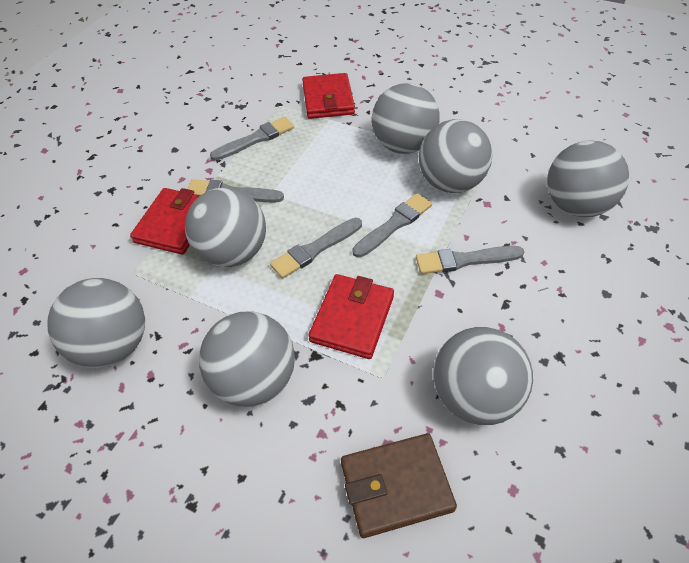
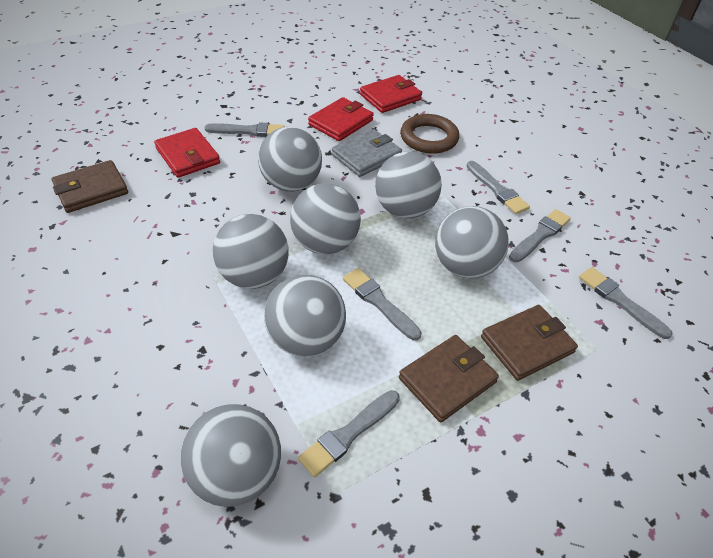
brown ring: none = 0 -> [401,114,459,154] = 1
brown wallet: [341,433,457,538] = 1 -> [52,160,128,213] [399,335,499,422] [481,305,578,381] = 3
grey brush: [188,179,284,203] [210,117,294,161] [270,218,362,279] [353,193,432,258] [416,246,524,274] = 5 -> [204,122,285,137] [298,390,400,477] [343,268,422,340] [466,161,530,214] [509,209,571,262] [579,267,673,339] = 6
grey wallet: none = 0 -> [332,129,402,177] = 1

